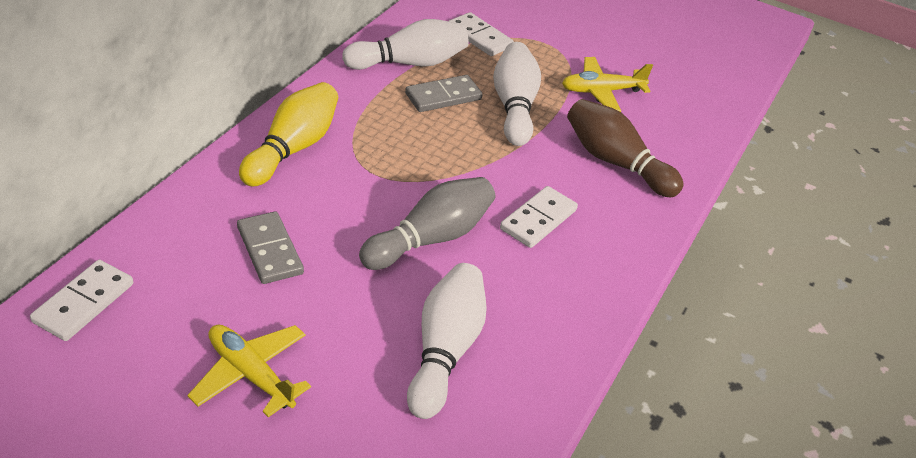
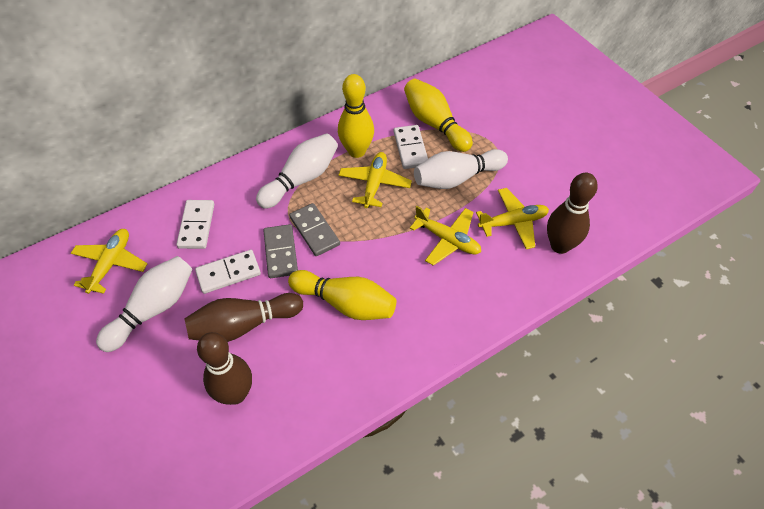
brown bowling pin: [567,99,683,197] = 1 -> [184,293,303,342] [197,332,252,405] [547,173,598,254] = 3
grey bowling pin: [359,177,495,270] = 1 -> none = 0
yellow bowling pin: [239,82,338,187] = 1 -> [288,270,396,320] [338,74,374,158] [404,79,473,152] = 3
yellow plane: [188,325,311,417] [562,57,653,112] = 2 -> [71,229,147,294] [339,152,412,208] [410,206,481,266] [476,188,549,249] = 4

